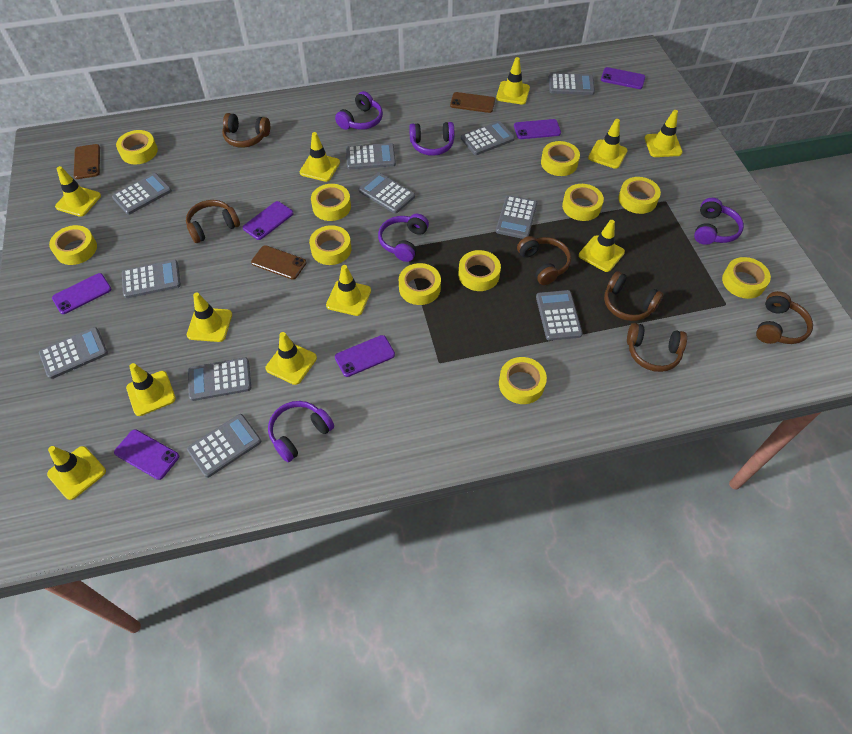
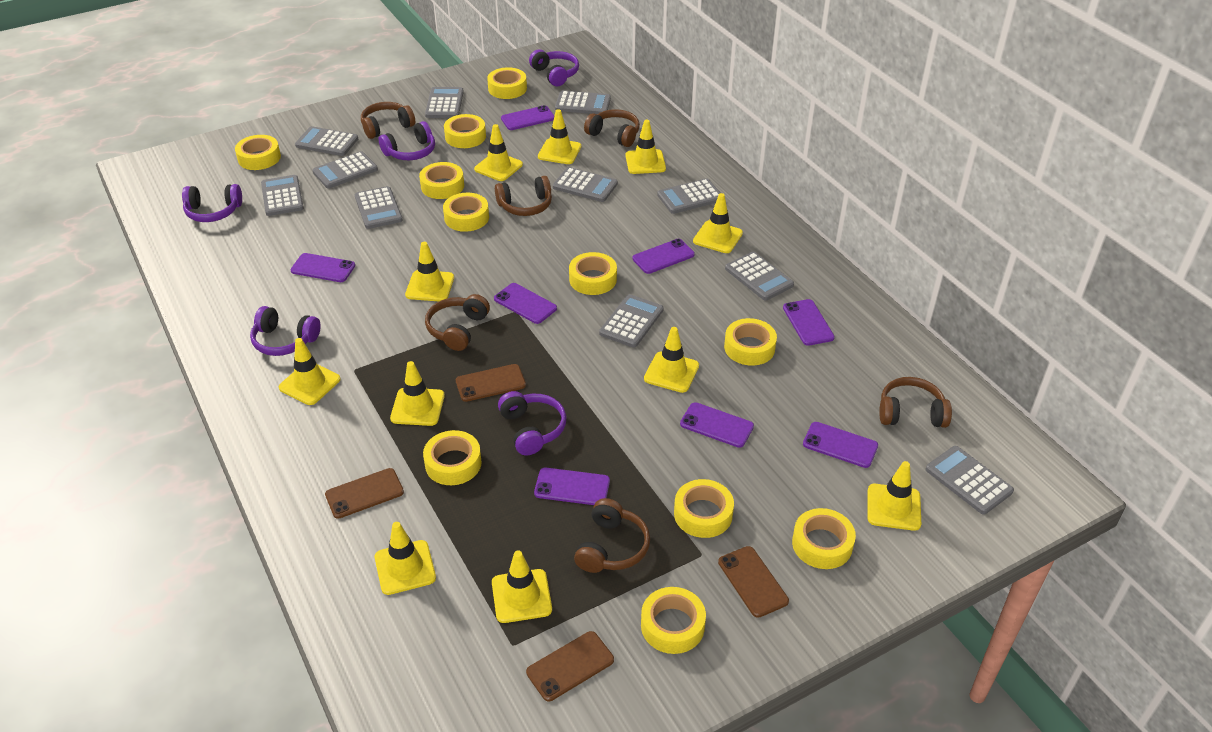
brown phone: [74,144,100,179] [251,245,306,280] [450,92,495,113] = 3 -> [325,468,404,519] [456,364,526,402] [526,631,614,701] [718,546,789,618] = 4
purple phone: [52,273,111,314] [114,429,179,480] [243,201,294,240] [335,335,395,377] [514,119,561,139] [601,67,645,89] = 6 -> [290,253,355,282] [494,283,557,324] [501,105,554,130] [534,468,610,505] [632,239,695,274] [680,402,754,448] [783,299,835,346] [803,422,878,468] = 8

